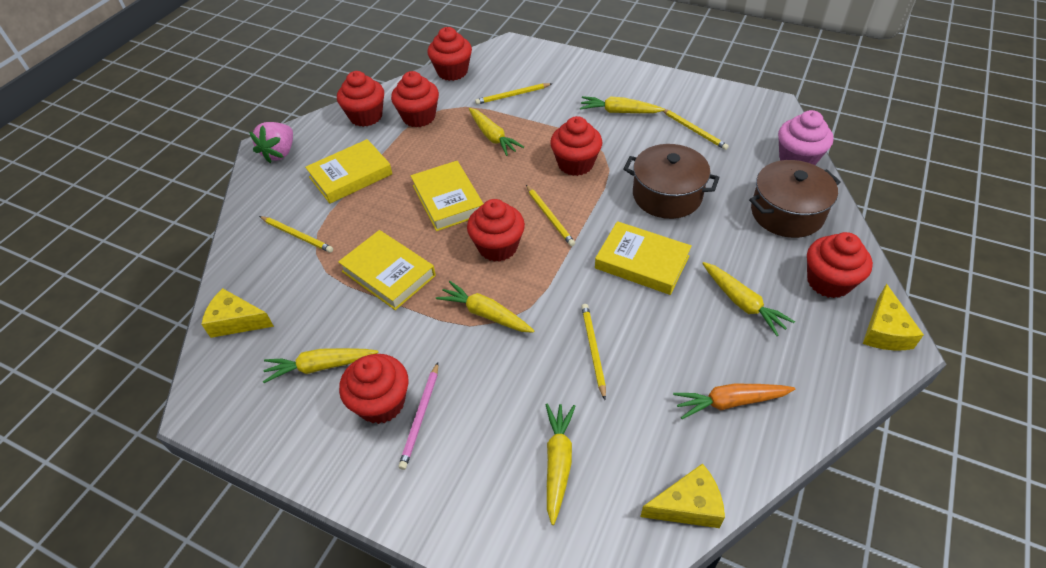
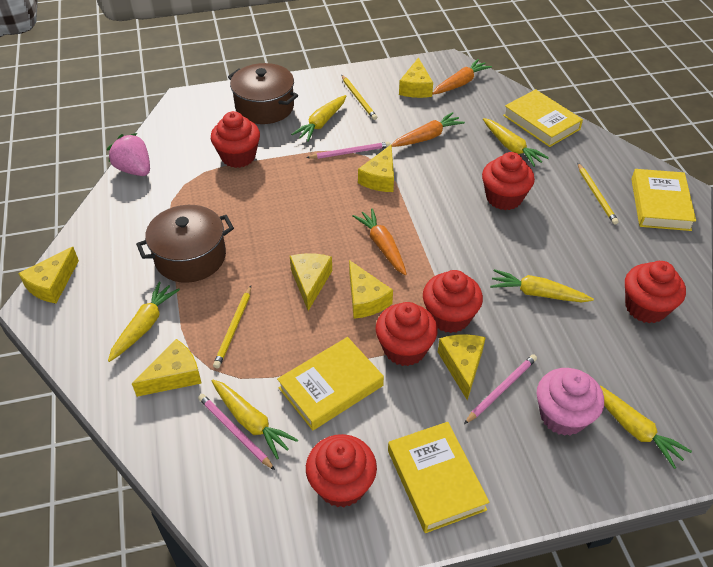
orange carrot: [673,384,795,419] = 1 -> [352,208,407,275] [392,112,465,147] [432,59,492,94] = 3
pink pencil: [398,362,438,470] = 1 -> [198,394,275,470] [306,142,390,159] [464,354,537,424] = 3
red cupcake: [337,71,384,127] [339,354,408,424] [391,71,439,127] [427,27,472,81] [467,199,525,262] [550,116,602,176] [807,232,873,298] = 7 -> [211,111,260,168] [306,434,377,507] [376,302,438,366] [423,270,483,333] [482,152,535,210] [625,261,686,323] = 6
yellow cheese: [201,288,274,338] [640,463,725,528] [863,284,924,350] = 3 -> [18,247,79,303] [132,339,202,397] [290,253,332,311] [349,260,393,319] [358,145,394,192] [399,57,433,98] [438,334,486,400] = 7
yellow pencil: [259,216,333,253] [475,83,552,105] [526,185,575,246] [581,304,606,400] [663,109,729,150] = 5 -> [213,286,251,369] [342,75,377,120] [577,163,619,225] = 3

